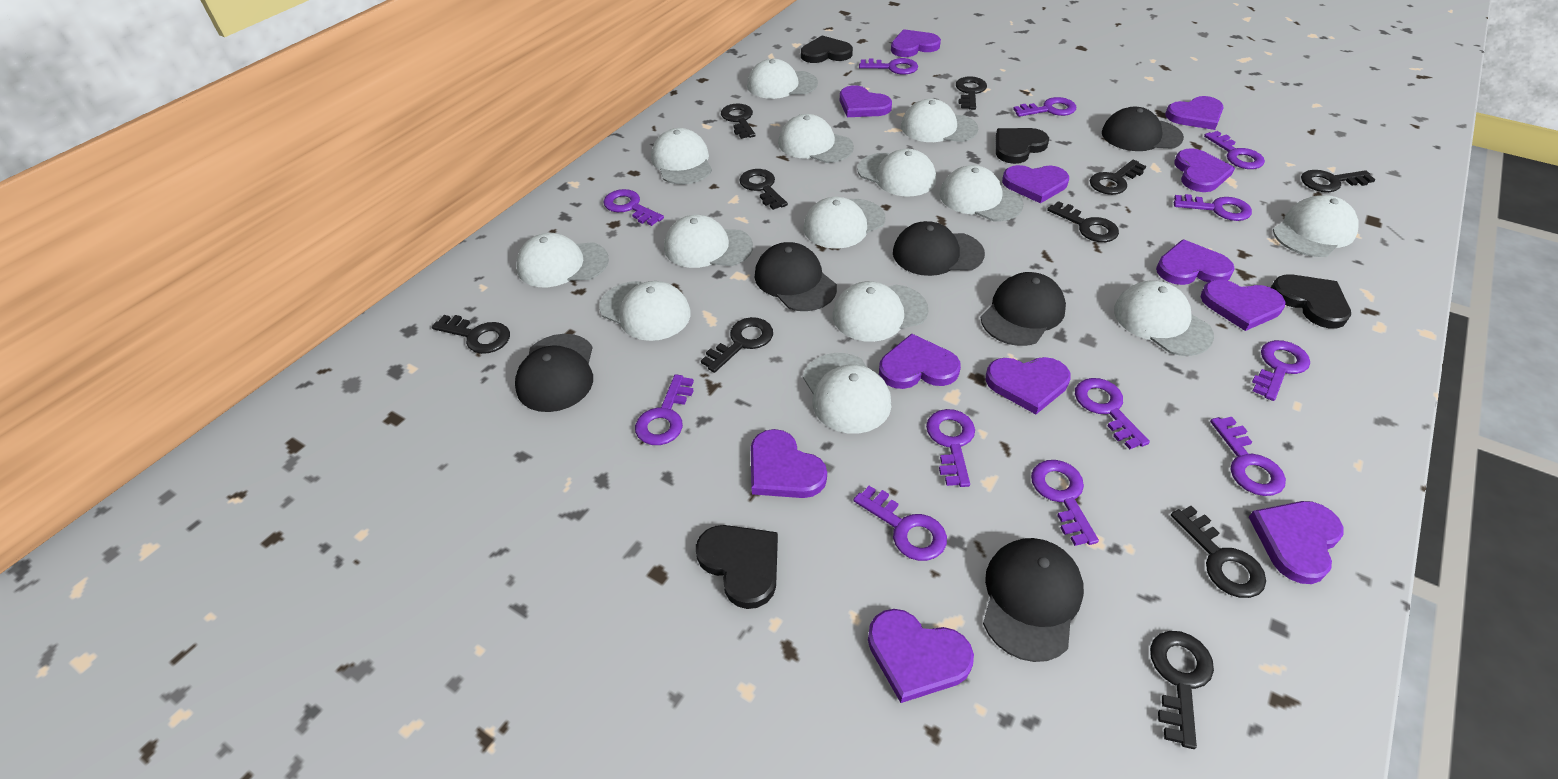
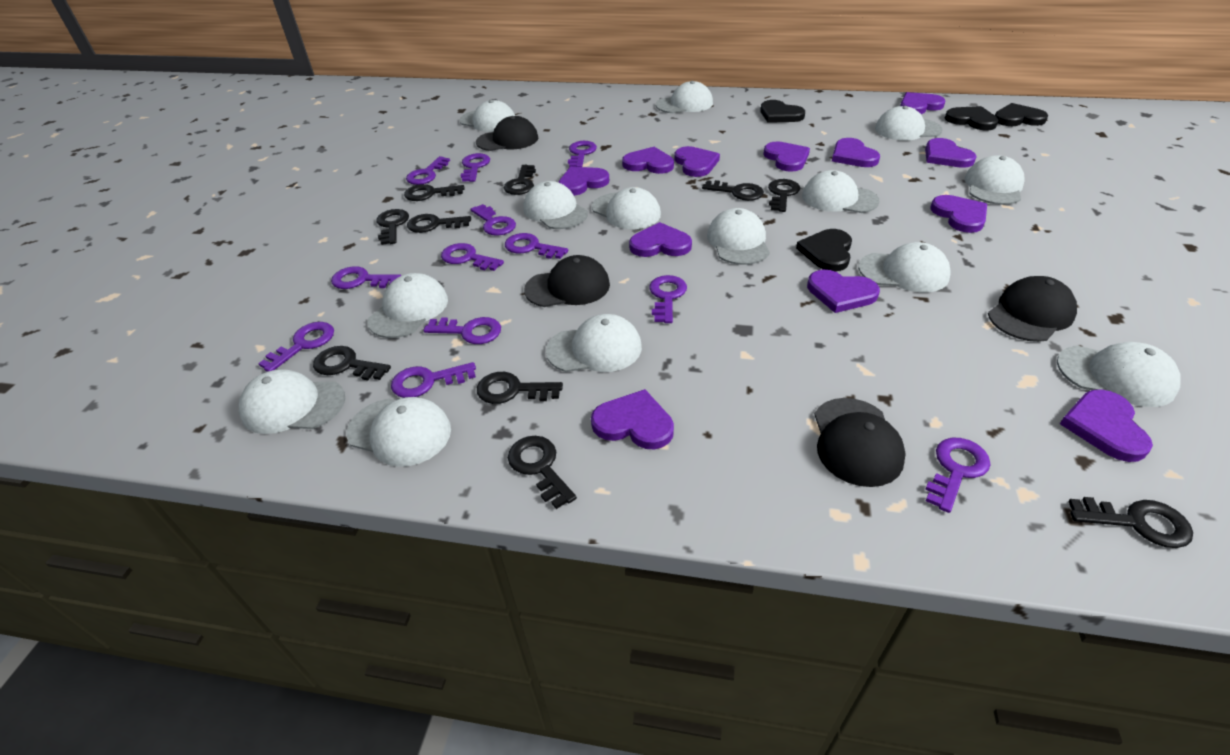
black cap: [515,334,593,412] [754,242,837,311] [893,221,985,276] [981,272,1066,346] [983,538,1084,662] [1102,106,1184,151] = 6 -> [476,116,538,151] [524,255,610,307] [814,398,906,487] [988,276,1077,342] = 4

